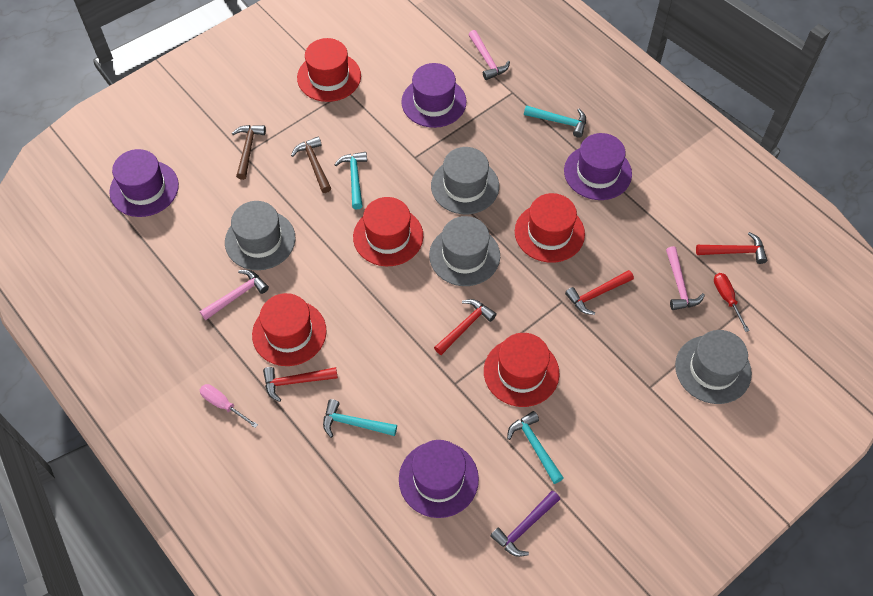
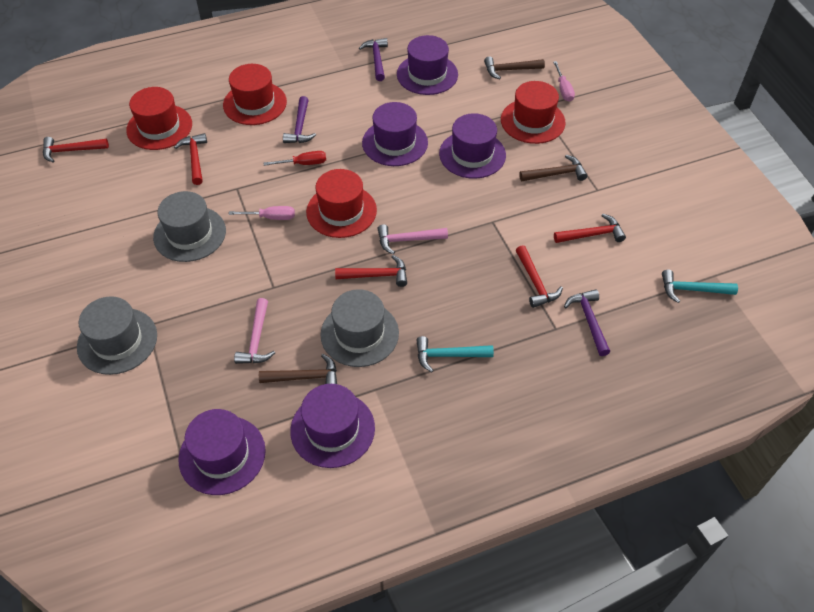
brown hammer: [232,125,266,180] [291,136,331,193] = 2 -> [259,354,337,384] [484,56,545,79] [519,155,587,181] = 3
grey hat: [225,201,296,270] [429,216,500,286] [431,147,499,214] [675,330,752,404] = 4 -> [77,296,157,375] [153,191,226,262] [320,289,399,367] = 3
pink hammer: [200,270,269,320] [469,30,510,80] [666,246,705,310] = 3 -> [234,298,275,364] [377,224,448,254] = 2
pink screwdriver: [200,384,258,428] = 1 -> [229,206,295,220] [553,61,575,102] = 2
purple hammer: [491,491,560,557] = 1 -> [283,96,316,143] [359,38,388,81] [564,289,610,356] = 3
purple hat: [109,149,179,217] [399,440,479,518] [401,63,467,128] [564,133,632,200] = 4 -> [178,409,266,495] [290,384,375,468] [362,102,428,166] [397,35,458,95] [439,113,506,179] = 5
red hammer: [263,367,338,402] [434,299,497,355] [565,270,634,315] [696,232,767,264] = 4 -> [43,137,109,163] [174,133,207,185] [335,255,407,287] [516,245,563,308] [554,214,626,243] = 5
red hat: [252,293,327,366] [297,38,361,102] [353,197,423,266] [484,333,560,407] [515,193,585,263] = 5 -> [126,87,192,150] [223,64,287,125] [306,169,377,238] [501,81,566,144] = 4
turquoise hammer: [323,399,397,438] [334,152,367,209] [507,411,564,484] [524,105,586,138] = 4 -> [416,336,494,372] [662,270,738,303] = 2

